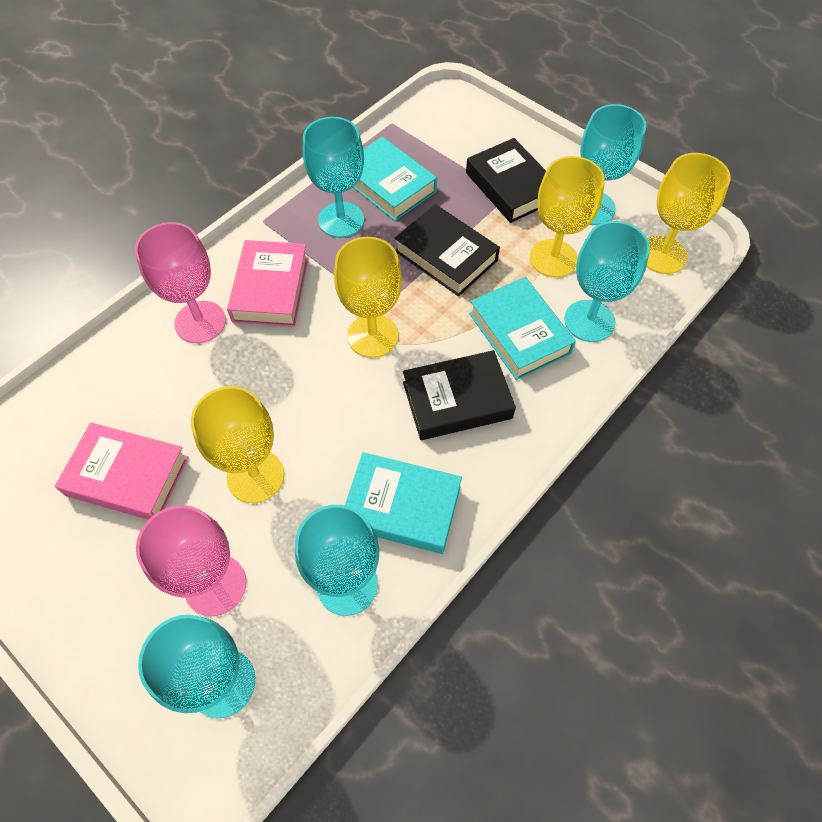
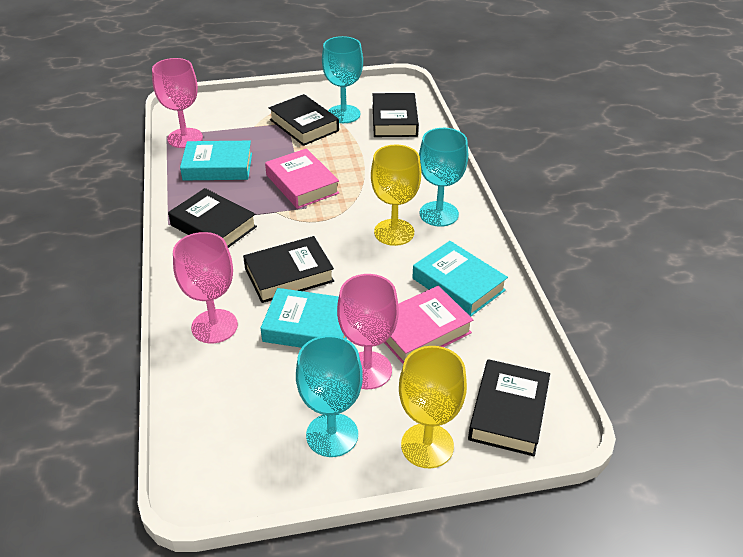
black book: [395,204,500,296] [403,350,516,440] [466,138,546,223] = 3 -> [168,188,257,248] [243,236,334,303] [269,94,339,146] [372,93,419,137] [468,359,550,456] = 5
pink goblet: [135,222,226,343] [136,505,246,616] = 2 -> [152,58,203,148] [173,232,238,343] [337,274,399,389] = 3
turquoise goblet: [138,615,255,718] [295,505,379,616] [303,117,364,238] [564,221,650,342] [580,104,647,225] = 5 -> [296,335,363,457] [322,36,363,123] [419,128,468,227] = 3
yellow goblet: [191,386,284,503] [334,237,402,358] [530,156,605,278] [647,153,731,274] = 4 -> [371,144,421,246] [399,346,467,468] = 2

